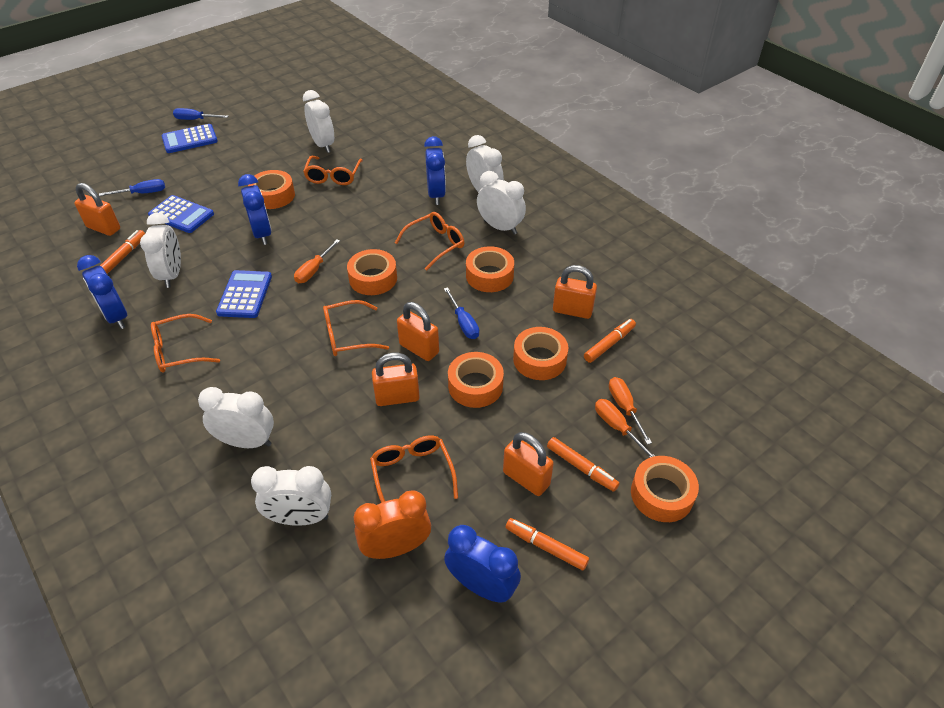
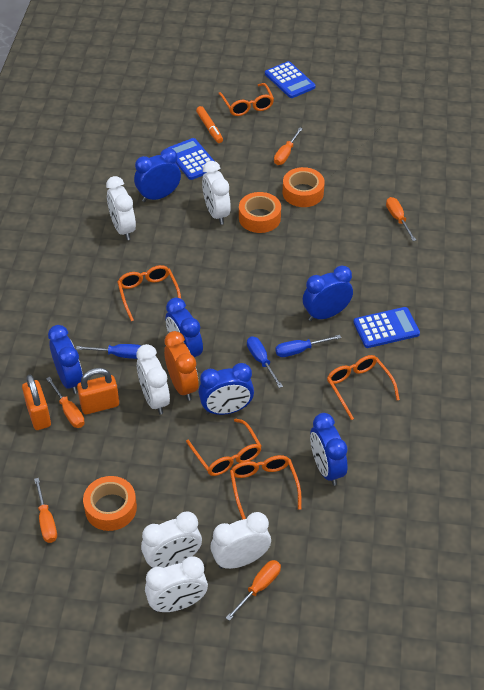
blue clock: [77,255,127,329] [238,174,271,245] [424,136,446,205] [444,525,521,602] = 4 -> [48,325,83,394] [134,148,181,202] [166,298,203,358] [199,363,254,415] [303,266,353,321] [310,413,348,486] = 6
orange marker: [100,230,145,274] [506,518,589,571] [547,437,620,492] [584,319,636,363] = 4 -> [196,106,223,143] = 1
orange padlock: [74,183,120,236] [372,353,420,406] [397,302,439,361] [503,432,554,496] [553,265,597,319] = 5 -> [22,375,51,430] [77,368,119,414] = 2
orange screwdriver: [294,239,340,283] [595,399,655,457] [609,377,652,445] = 3 -> [34,478,57,543] [46,377,85,428] [226,560,281,621] [274,127,303,165] [386,197,416,241] = 5
orange tape: [248,170,295,209] [347,249,397,295] [448,352,504,408] [466,246,514,292] [513,327,568,380] [631,456,699,522] = 6 -> [83,476,137,531] [239,192,281,233] [283,167,325,207] = 3

